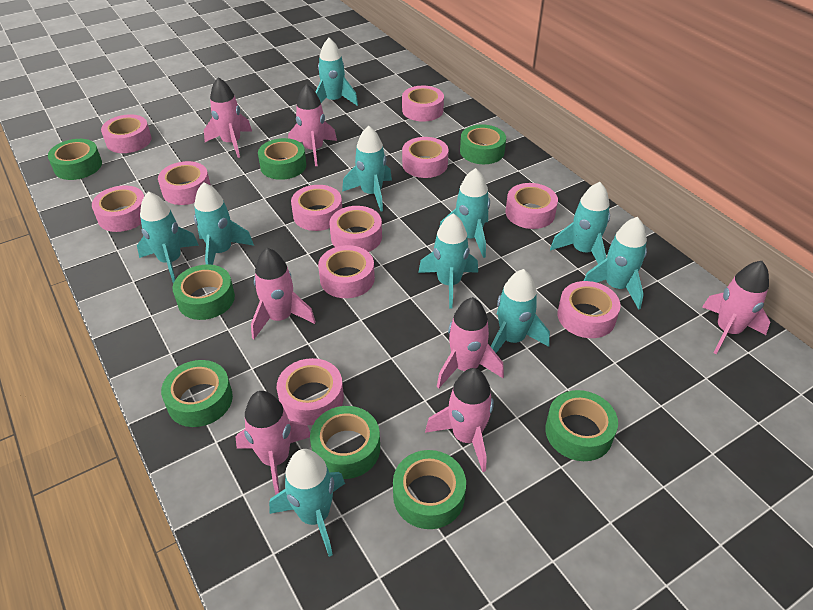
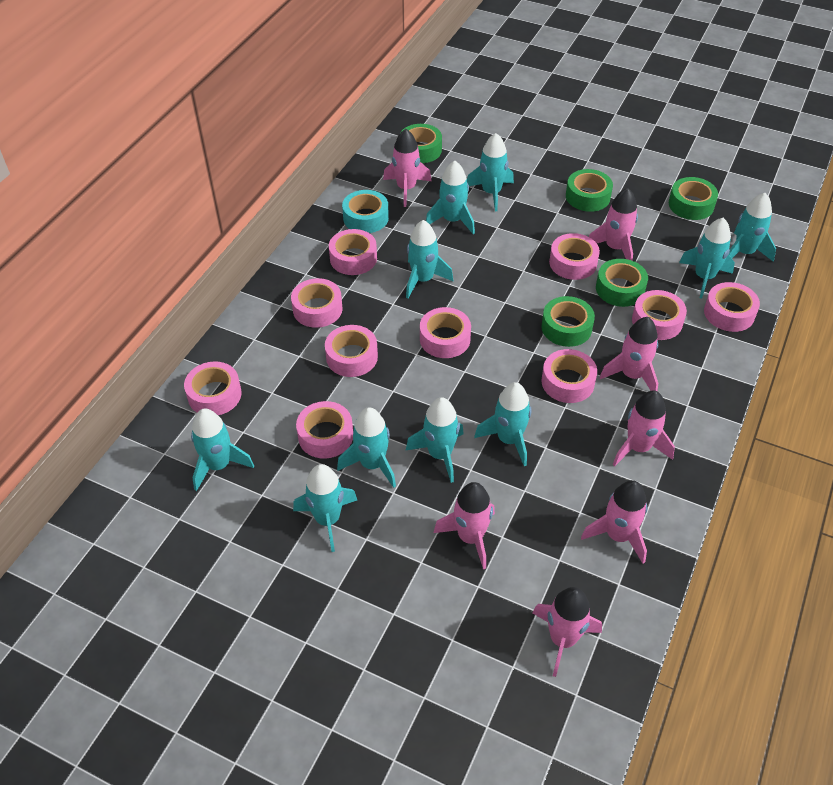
green tape: [48,139,102,180] [161,360,233,427] [173,264,235,320] [258,138,306,180] [310,406,380,479] [393,450,466,529] [460,124,506,164] [545,390,618,461] = 8 -> [400,124,442,163] [541,296,595,347] [566,169,613,212] [596,259,648,307] [669,177,718,220] = 5
pink tape: [92,185,144,232] [101,114,152,153] [158,161,211,205] [277,358,344,425] [291,185,342,231] [318,245,375,298] [330,206,382,252] [402,86,444,122] [402,137,449,178] [506,183,558,229] [558,281,621,338] = 11 -> [184,361,242,415] [291,278,342,328] [296,401,353,459] [325,325,378,377] [329,229,377,275] [420,307,471,358] [542,349,597,403] [549,233,600,280] [632,290,687,340] [704,282,760,332] = 10
turquoise tape: none = 0 -> [342,190,389,233] = 1

